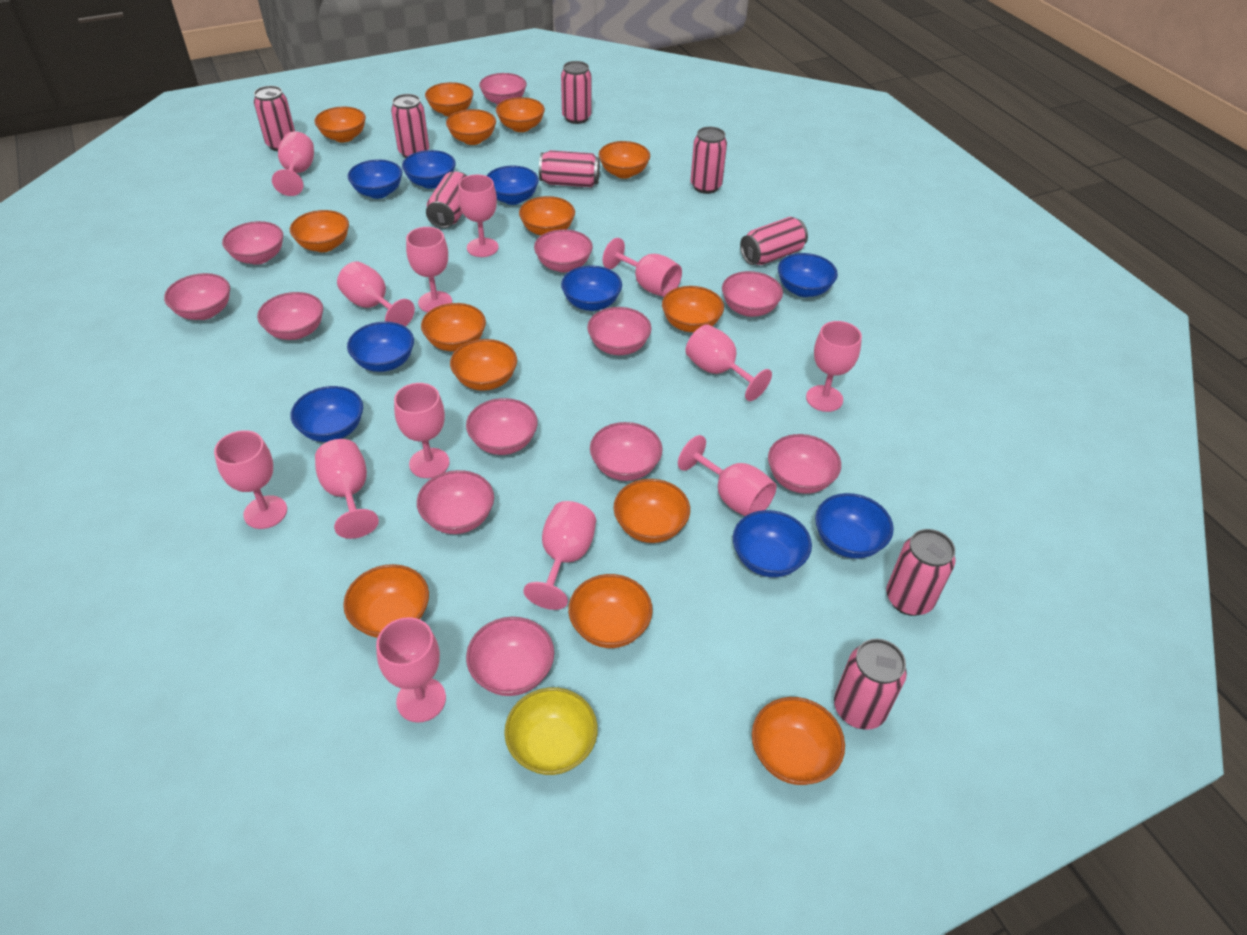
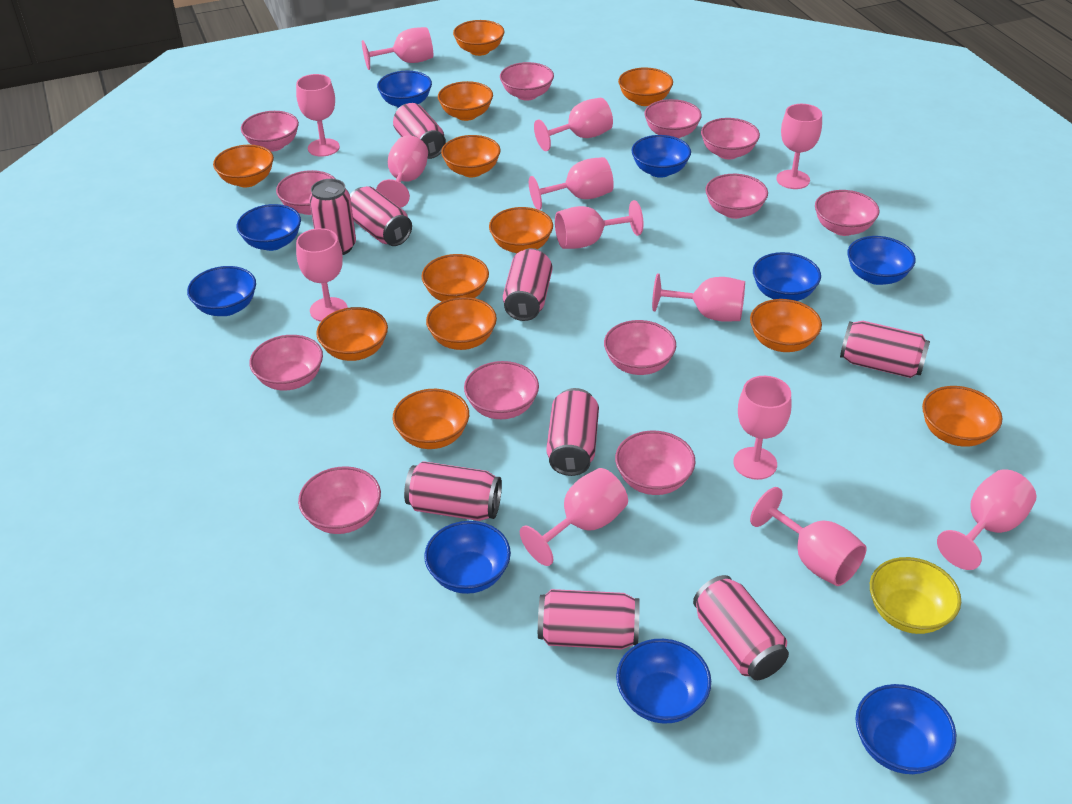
orange bowl: [290,210,349,252] [314,107,366,142] [343,564,429,638] [421,303,486,351] [425,82,473,116] [446,109,496,145] [450,339,517,391] [496,97,545,132] [519,196,575,236] [568,574,653,648] [599,141,650,179] [613,479,690,543] [662,286,724,332] [752,697,845,785] = 14 -> [213,145,274,188] [316,307,388,361] [393,389,469,449] [421,254,489,301] [426,297,497,350] [438,81,493,121] [441,135,501,177] [453,20,504,56] [489,207,553,253] [618,68,673,106] [750,299,822,352] [922,386,1002,447] = 12

